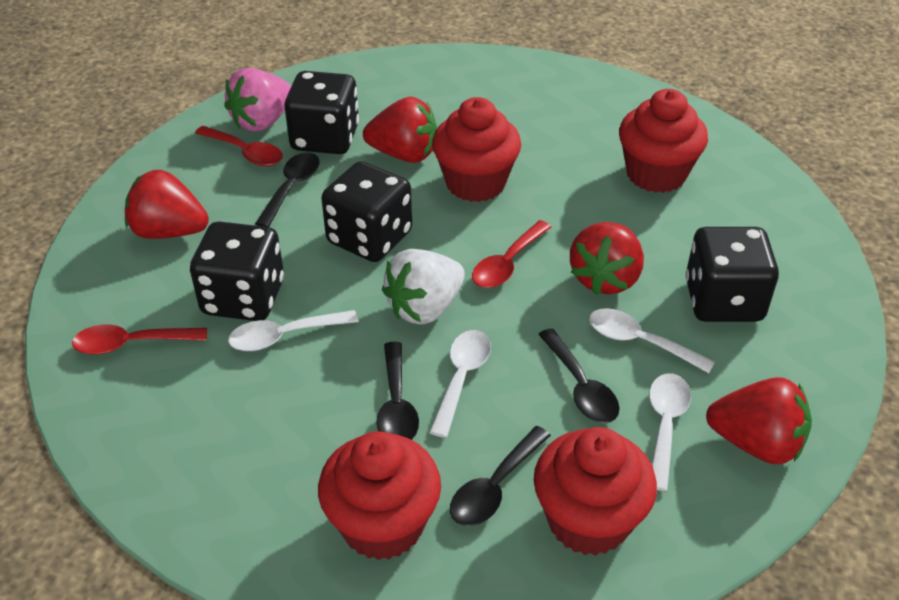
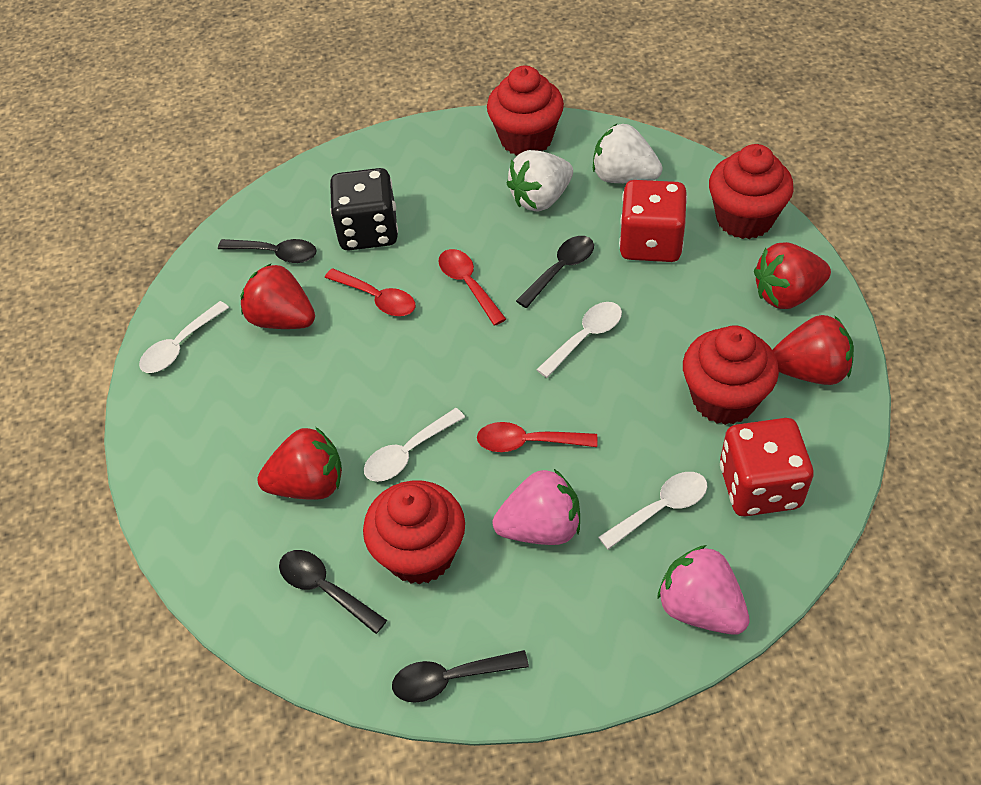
black dice: [190,221,284,321] [284,71,359,154] [321,161,412,262] [685,227,779,322] = 4 -> [330,168,398,250] = 1
pink strawberry: [224,68,291,132] = 1 -> [492,469,580,545] [657,545,750,635] = 2
red dice: none = 0 -> [619,180,687,262] [720,418,813,517] = 2
white strawberry: [382,249,465,324] = 1 -> [507,150,573,212] [593,123,662,183] = 2

